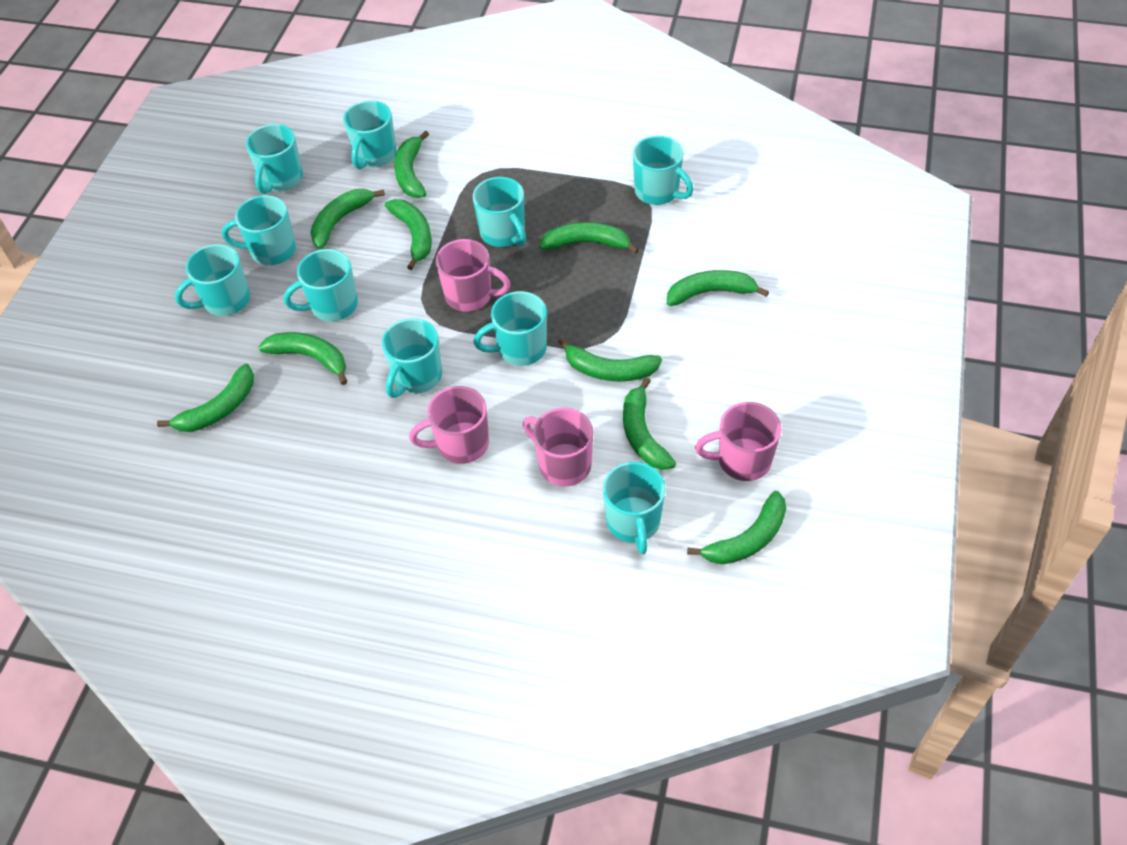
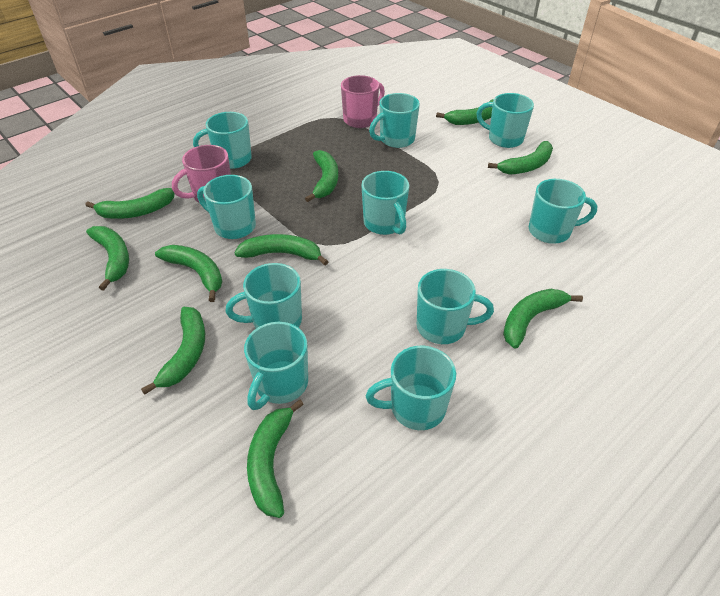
pink mug: [409,386,489,464] [436,239,511,312] [523,408,593,487] [695,402,781,481] = 4 -> [172,145,231,203] [341,75,385,128] = 2

